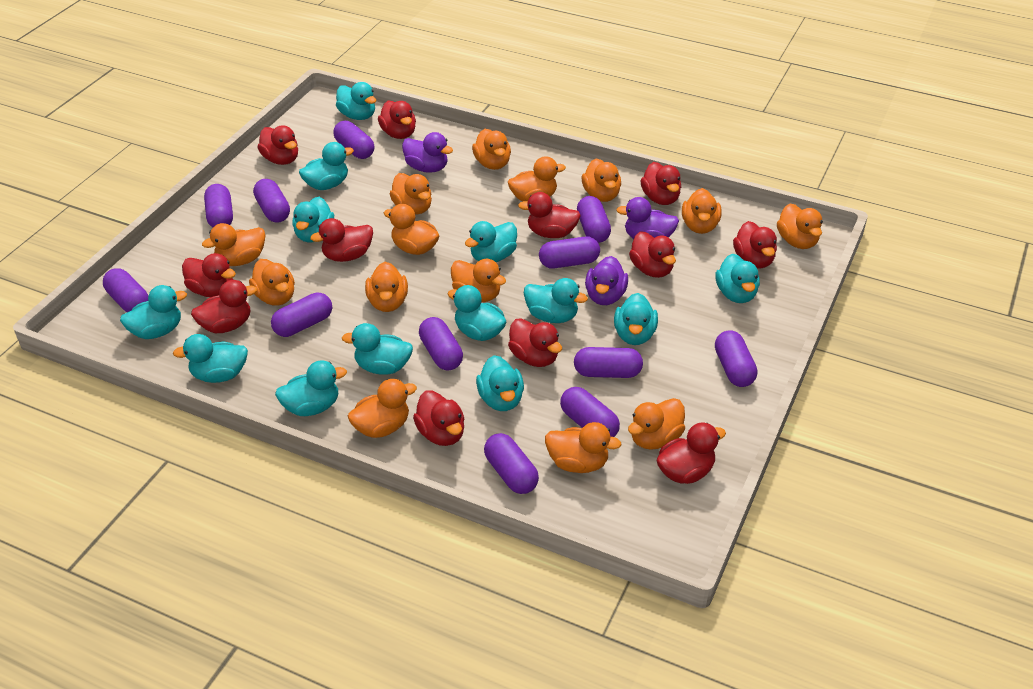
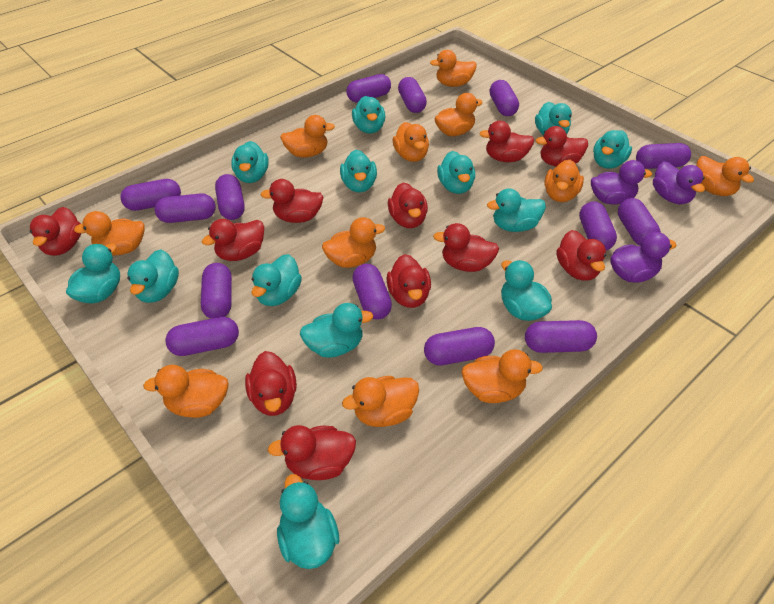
orange duck: [202,223,265,266] [249,259,295,306] [348,379,417,438] [365,262,408,312] [384,204,440,255] [390,173,432,214] [451,259,506,302] [472,129,511,170] [508,156,566,201] [545,422,621,473] [582,159,621,202] [628,398,685,450] [682,188,722,234] [777,204,823,249] = 14 -> [74,211,145,255] [143,365,229,418] [280,115,335,158] [322,217,385,268] [342,376,419,427] [393,122,429,162] [430,50,476,87] [434,93,483,136] [461,349,543,403] [544,160,584,202] [696,156,754,196] = 11
purple capsule: [103,268,148,312] [204,184,233,227] [253,179,290,223] [271,292,332,337] [333,121,375,159] [419,317,463,371] [484,433,539,494] [539,237,600,268] [560,387,620,437] [574,347,643,378] [577,196,611,243] [715,330,757,387] = 12 -> [120,179,181,211] [155,193,216,223] [165,317,239,356] [201,263,232,319] [215,174,245,220] [347,74,391,102] [352,264,392,320] [398,77,427,113] [424,327,495,365] [490,80,519,116] [525,320,597,353] [579,201,617,250] [618,198,661,246] [636,143,691,169] = 14
red duck: [182,253,236,297] [191,280,257,333] [257,125,298,165] [310,218,373,262] [378,101,416,139] [413,390,465,446] [508,318,562,367] [518,192,581,238] [629,231,676,278] [640,162,681,205] [657,423,726,484] [733,221,777,268] = 12 -> [30,207,81,256] [202,219,264,261] [245,351,297,416] [260,179,323,223] [268,425,356,480] [386,254,431,308] [388,182,428,228] [433,223,499,272] [480,121,534,162] [536,126,588,166] [556,230,606,281] = 11

